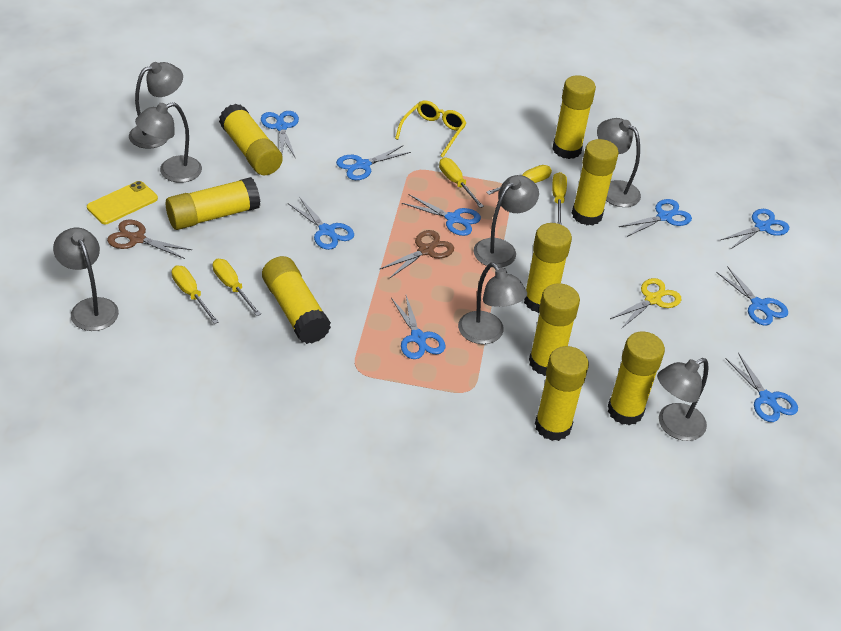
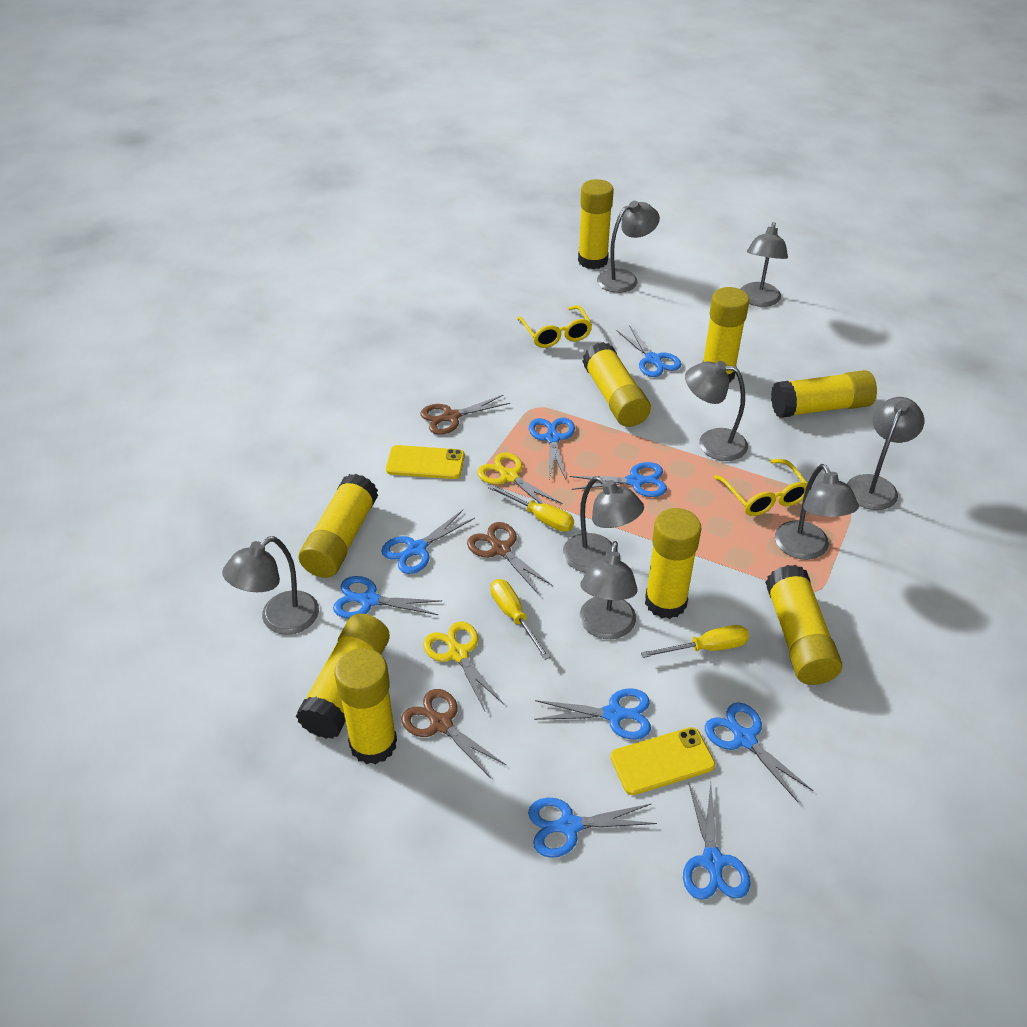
brown scissors: [107,219,192,259] [379,230,454,278] = 2 -> [401,689,506,778] [420,394,510,435] [467,522,553,594] = 3
grey lamp: [53,228,119,331] [129,62,183,149] [135,102,202,183] [458,263,527,344] [474,175,539,268] [597,118,641,207] [657,358,709,441] = 7 -> [222,536,319,635] [563,476,644,573] [580,541,638,639] [597,201,660,293] [685,361,748,461] [741,222,788,307] [775,464,859,560] [847,397,924,510] = 8
yellow glasses: [395,100,466,157] = 1 -> [517,305,592,348] [714,459,808,516] = 2
yellow phone: [87,181,158,224] = 1 -> [386,445,465,479] [610,727,715,795] = 2
yellow scissors: [610,278,681,329] = 1 -> [423,622,504,711] [477,452,563,504] = 2
yellow screwdriver: [172,266,219,324] [213,259,261,316] [439,157,484,208] [486,165,552,195] [552,172,567,225] = 5 -> [488,484,574,532] [490,579,550,660] [641,625,749,658] = 3

